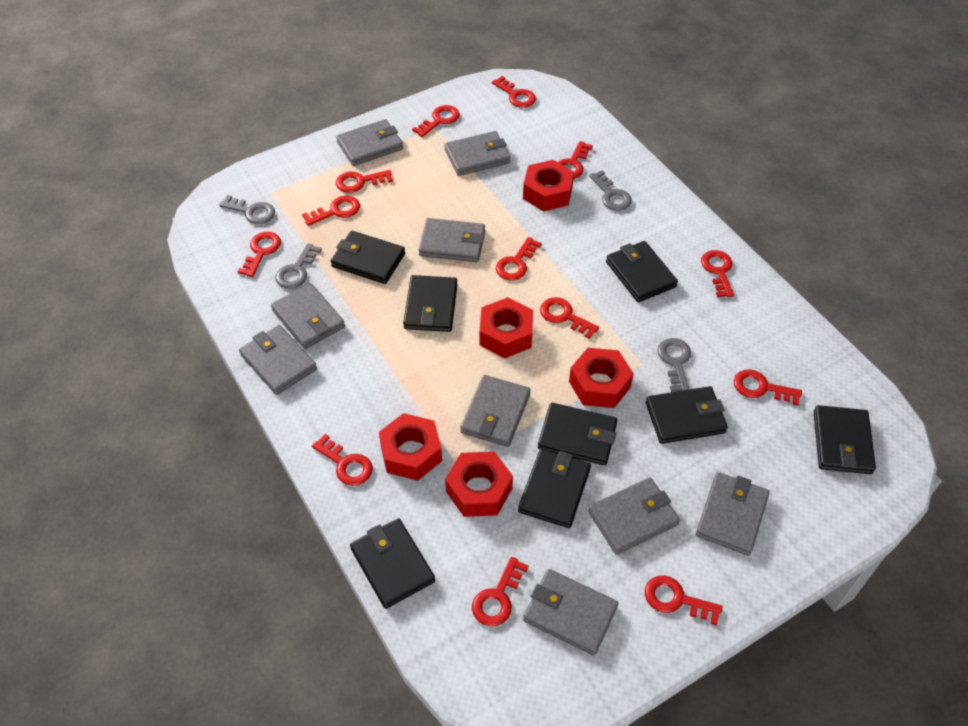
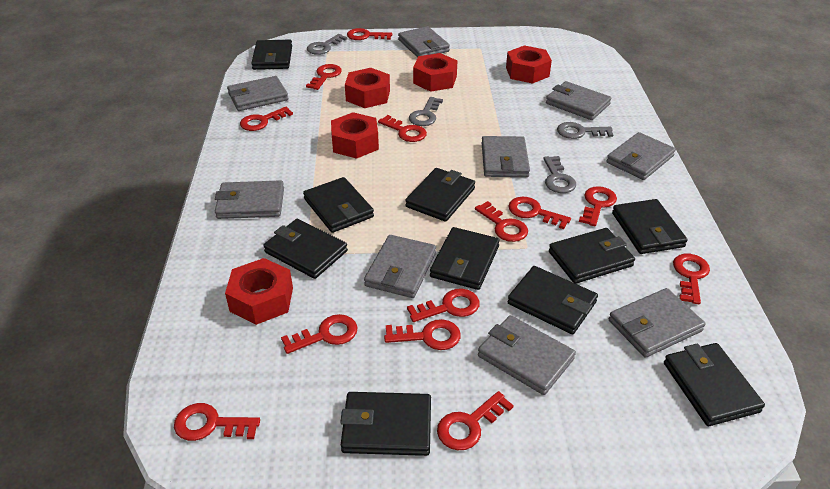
black wallet: [331,231,405,284] [350,519,435,609] [403,275,457,332] [518,449,591,528] [538,403,617,465] [606,241,678,302] [646,386,728,444] [814,405,876,474] = 8 -> [251,40,292,70] [263,219,348,279] [303,177,374,233] [340,392,431,456] [405,168,475,222] [430,227,500,290] [508,266,598,334] [549,228,635,284] [612,199,688,254] [664,343,765,426] = 10

